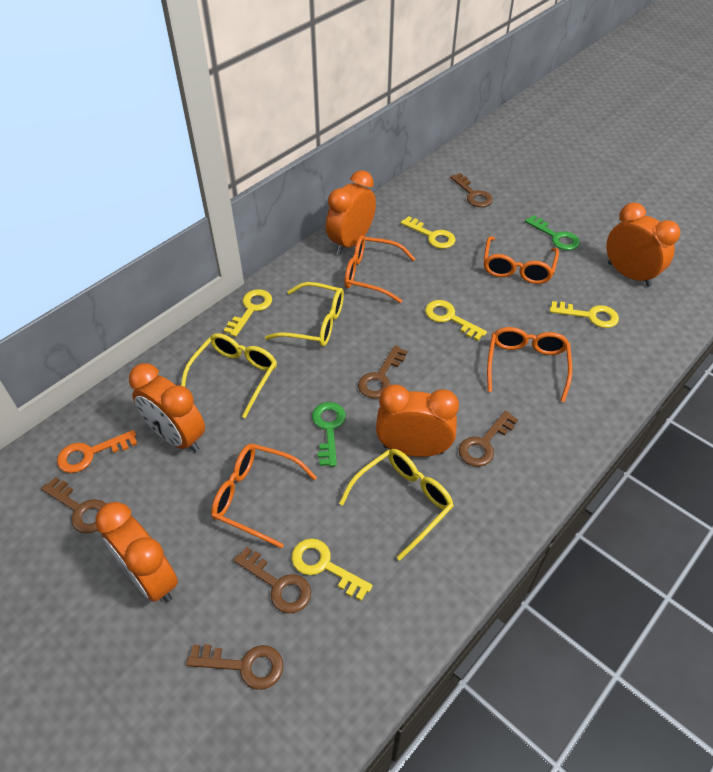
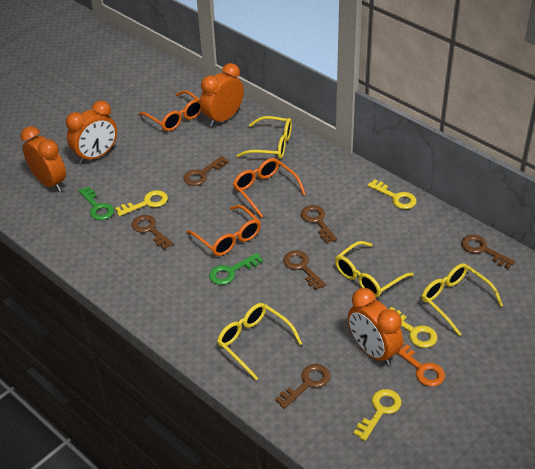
orange clock: [95,502,178,603] [129,363,205,452] [326,170,376,254] [376,385,459,457] [606,202,680,287] = 5 -> [21,126,66,192] [66,101,117,164] [200,63,244,127] [348,288,403,366] = 4
orange glasses: [211,444,317,549] [344,235,415,303] [483,236,559,284] [487,327,572,402] = 4 -> [138,90,202,131] [186,205,261,256] [233,158,306,218] = 3
yellow glasses: [181,333,277,418] [265,282,344,347] [339,449,454,560] = 3 -> [217,303,302,380] [236,116,292,159] [335,241,414,297] [422,263,503,336] = 4
yellow key: [224,289,272,337] [291,539,373,601] [401,216,455,249] [425,300,487,341] [550,301,619,328] = 5 -> [115,190,168,216] [353,389,402,441] [368,179,417,209] [390,307,437,348] = 4

